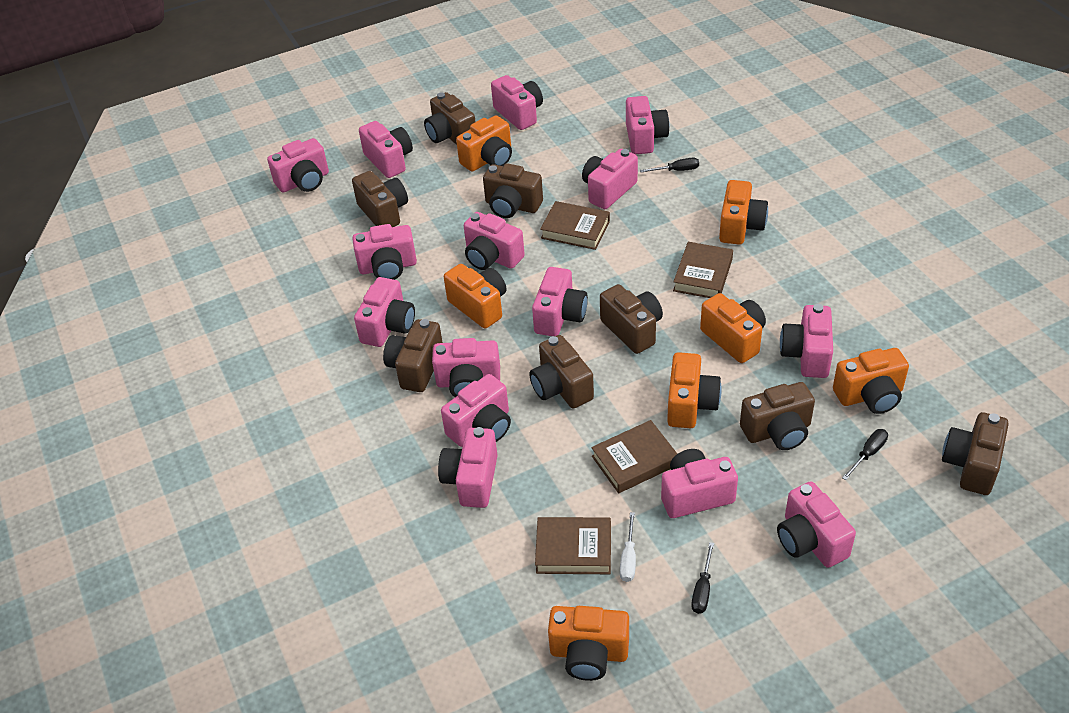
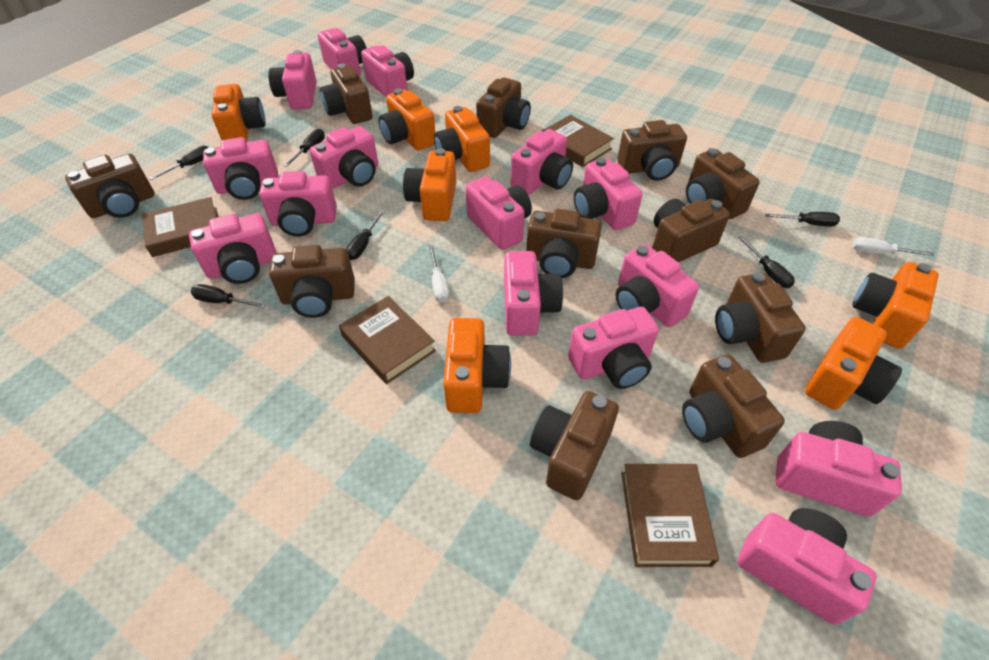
black screwdriver: [640,158,699,173] [691,542,714,614] [842,429,888,480] = 3 -> [150,146,209,180] [190,284,266,308] [283,129,325,167] [346,210,385,260] [738,236,795,288] [765,212,840,226] = 6
brown camera: [352,171,408,227] [383,319,443,392] [424,92,475,145] [483,163,543,218] [529,335,594,408] [600,284,663,354] [740,382,815,450] [942,412,1009,495] = 8 -> [65,154,155,218] [269,245,355,318] [320,64,373,124] [476,77,531,138] [526,209,602,278] [530,391,619,500] [617,120,687,181] [652,199,730,262] [682,354,785,458] [686,148,760,219] [715,272,806,363] = 11
white screwdriver: [620,512,636,582] = 1 -> [429,245,449,303] [852,237,934,256] = 2

